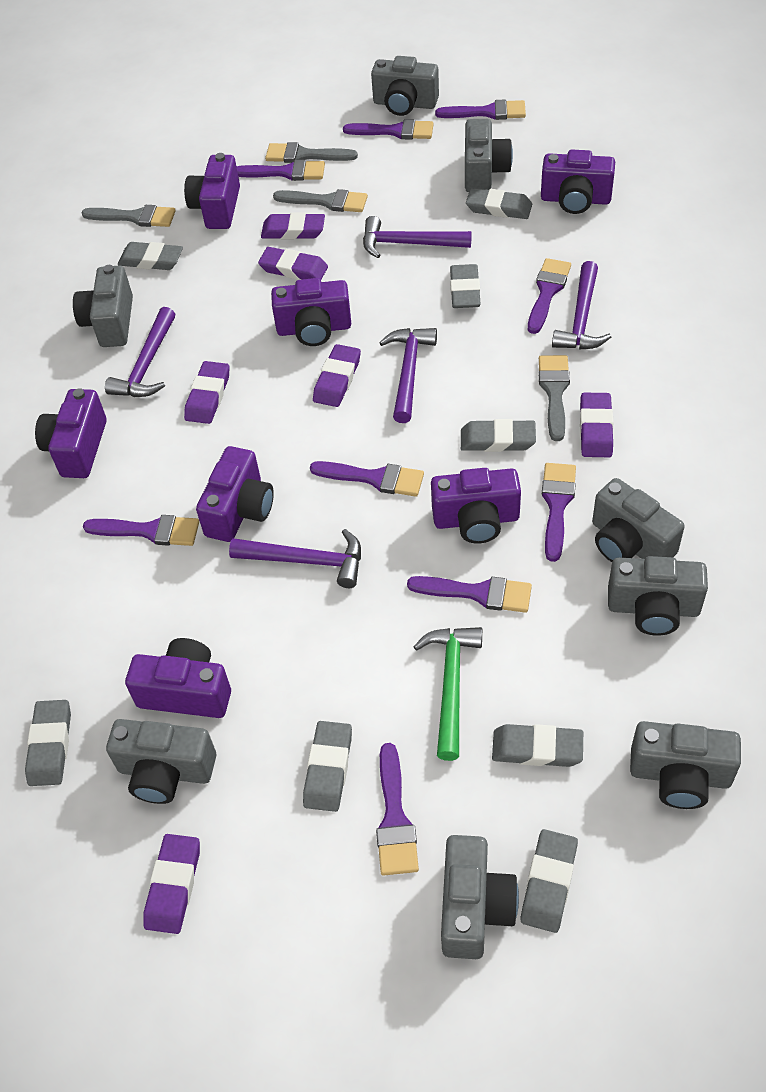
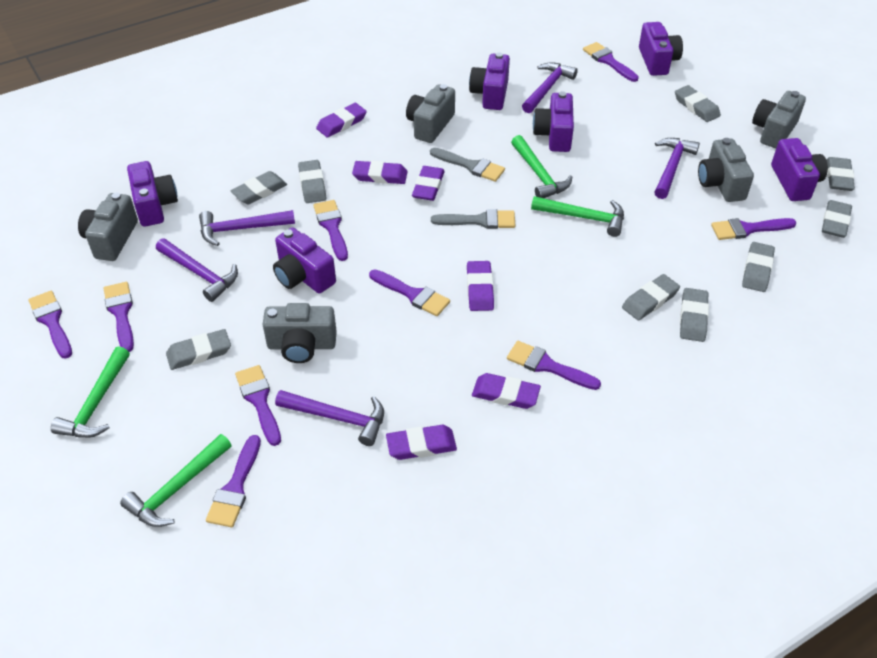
green hammer: [414,627,482,761] = 1 -> [51,346,130,438] [120,434,232,527] [511,135,572,198] [531,196,624,237] = 4
grey brush: [82,205,176,227] [265,142,358,163] [273,189,368,212] [539,355,570,441] = 4 -> [430,148,505,182] [431,209,515,229] = 2
grey camera: [73,265,133,347] [106,719,217,804] [371,56,439,116] [441,835,519,959] [465,119,513,192] [592,478,685,562] [608,556,708,636] [630,721,741,809] = 8 -> [78,193,138,261] [262,303,337,363] [406,84,455,143] [698,138,754,202] [752,91,806,149] = 5
grey eraser: [25,700,71,786] [118,242,183,270] [303,721,352,812] [450,264,481,308] [461,419,536,452] [466,188,532,219] [492,724,583,767] [521,829,578,933] = 8 -> [166,329,231,370] [231,171,287,205] [298,160,327,203] [622,274,680,321] [675,85,721,122] [680,288,709,342] [742,242,775,292] [822,200,852,238] [827,157,855,191] = 9
purple camera: [35,388,107,478] [125,638,231,718] [184,153,240,229] [196,446,274,542] [271,278,351,346] [431,468,521,544] [541,149,615,214] = 7 -> [127,161,178,227] [273,228,336,293] [469,52,510,110] [533,91,574,152] [639,22,683,76] [771,138,828,201] = 6

